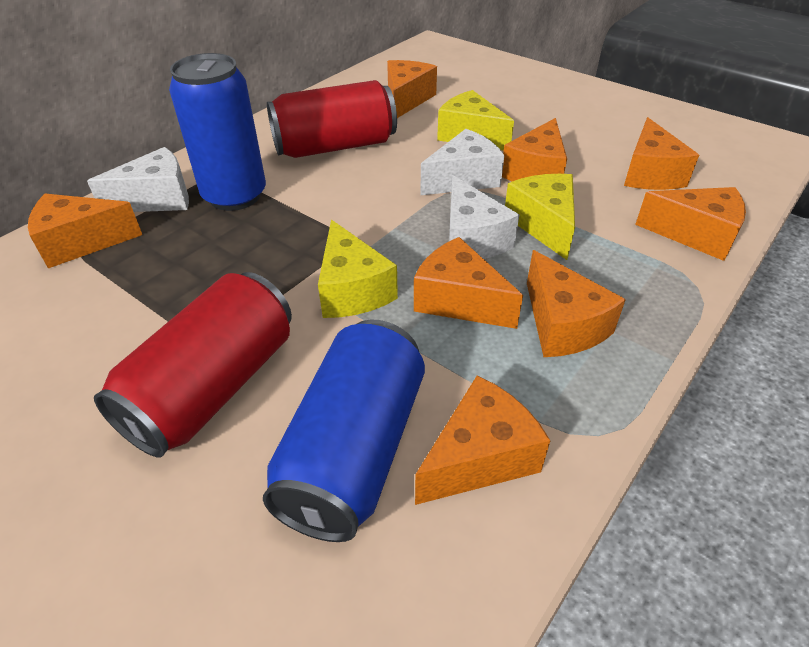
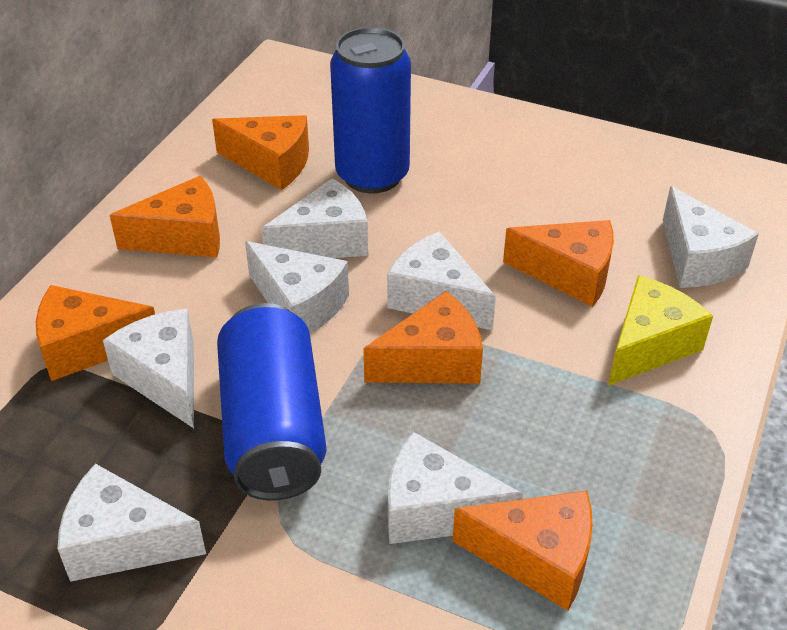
orange cheese: [28,194,142,268] [387,60,437,118] [414,237,523,329] [415,375,550,505] [502,118,567,181] [527,250,626,357] [624,117,699,190] [635,187,746,261] = 8 -> [36,285,155,381] [109,176,220,258] [212,115,309,190] [363,291,483,384] [453,491,593,611] [503,220,614,307] = 6
red can: [94,272,292,457] [267,80,397,158] = 2 -> none = 0
white cheese: [87,147,189,212] [420,129,504,195] [449,175,519,259] = 3 -> [57,464,206,582] [103,308,194,428] [245,241,349,334] [261,178,368,258] [387,231,496,331] [388,432,523,544] [663,186,759,288] = 7
yellow cheese: [318,220,398,318] [437,90,514,150] [505,174,575,260] = 3 -> [608,275,713,386] = 1

